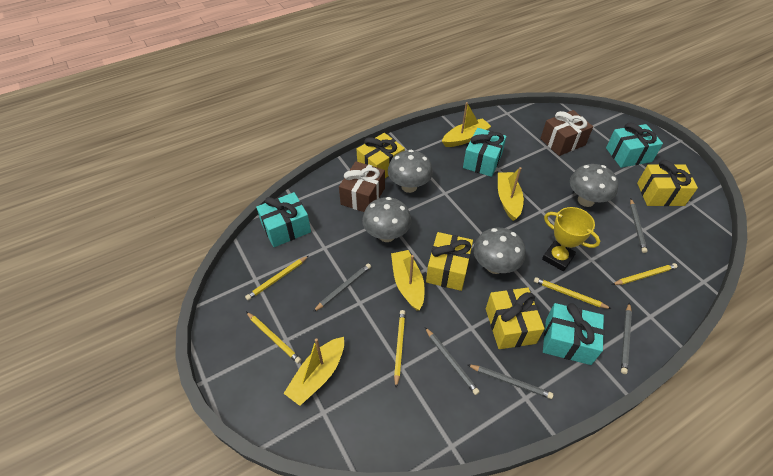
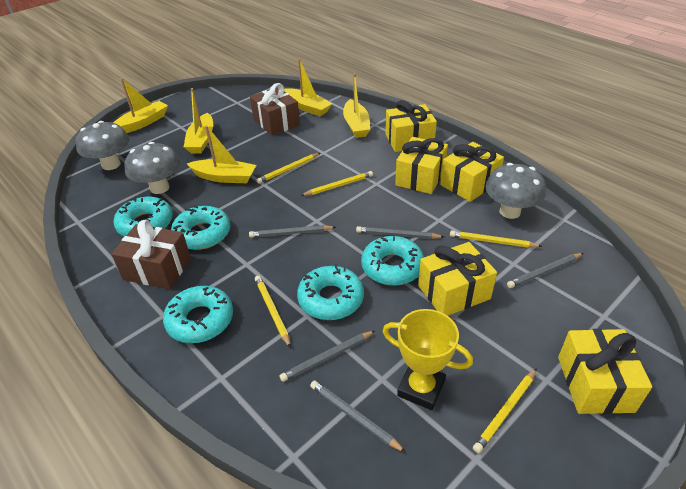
grey mushroom: [362,197,412,242] [388,150,433,193] [473,228,526,274] [570,164,618,207] = 4 -> [76,121,129,170] [124,142,180,194] [485,163,546,219] = 3
turquoise donut: none = 0 -> [114,197,173,236] [163,286,233,343] [171,206,231,250] [297,264,364,320] [361,236,424,286] = 5
turquoise gift: [256,192,311,247] [463,128,506,177] [543,303,604,365] [606,123,663,168] = 4 -> none = 0
yellow boat: [283,337,344,406] [391,250,425,311] [442,102,491,147] [498,167,524,221] = 4 -> [113,78,168,133] [184,88,213,153] [187,126,256,183] [284,59,332,116] [343,73,370,138] = 5
yellow gift: [357,133,405,178] [426,232,473,291] [486,287,545,349] [637,160,698,206] = 4 -> [385,100,437,152] [395,137,448,194] [418,242,497,316] [440,142,504,202] [558,329,652,414] = 5

